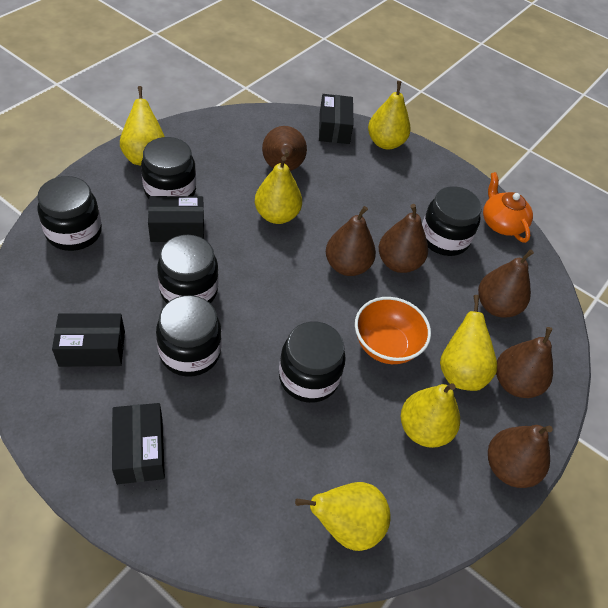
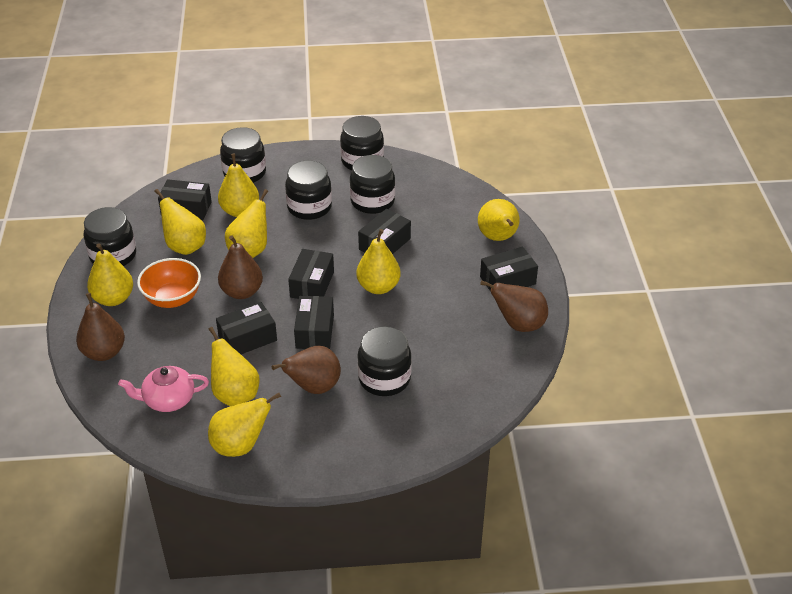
black box: [52,313,125,367] [112,403,165,484] [148,196,204,242] [319,94,353,144] = 4 -> [158,179,212,220] [216,302,277,354] [288,249,334,299] [294,296,334,349] [358,209,411,254] [480,247,538,291] = 6
brown pear: [262,126,307,171] [326,206,376,276] [379,204,428,273] [478,249,534,318] [488,425,553,488] [496,327,553,398] = 6 -> [76,293,125,361] [218,236,263,299] [272,346,341,394] [480,280,548,332] = 4
orange teapot: [483,172,533,243] = 1 -> none = 0
pink teapot: none = 0 -> [118,366,209,412] = 1
yellow pear: [120,86,165,166] [255,156,302,224] [295,482,390,551] [368,81,411,149] [401,383,460,448] [440,295,497,391] = 6 -> [87,243,133,306] [154,189,206,255] [208,327,260,406] [208,393,281,457] [218,154,259,217] [225,189,268,258] [356,229,401,294] [478,199,520,241] = 8

